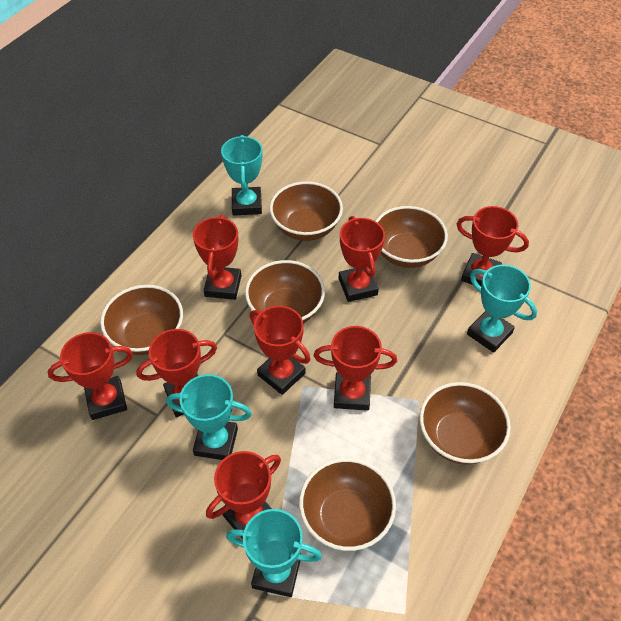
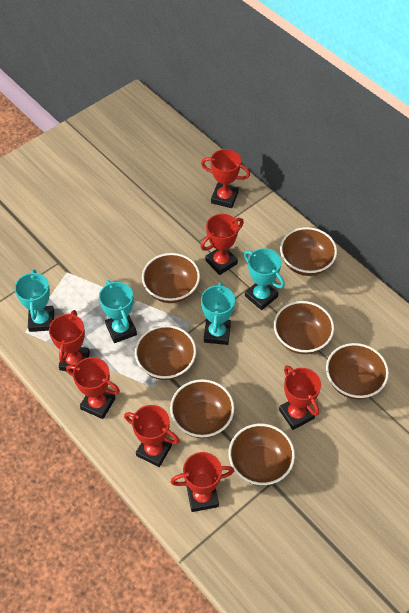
brown bowl: [100,285,183,355] [245,260,325,323] [270,181,343,241] [299,458,396,551] [376,206,448,268] [420,382,511,465] = 6 -> [135,325,196,380] [142,253,200,303] [170,379,234,438] [229,423,295,486] [274,301,334,354] [280,227,337,276] [326,343,389,399] = 7
red trophy: [48,332,133,420] [136,329,217,417] [193,215,241,300] [206,451,281,539] [250,306,310,395] [314,326,397,411] [339,216,385,302] [457,206,529,286] = 8 -> [49,310,90,372] [66,357,120,419] [124,405,179,467] [171,452,234,512] [200,214,244,275] [201,149,250,208] [279,365,321,430] = 7

